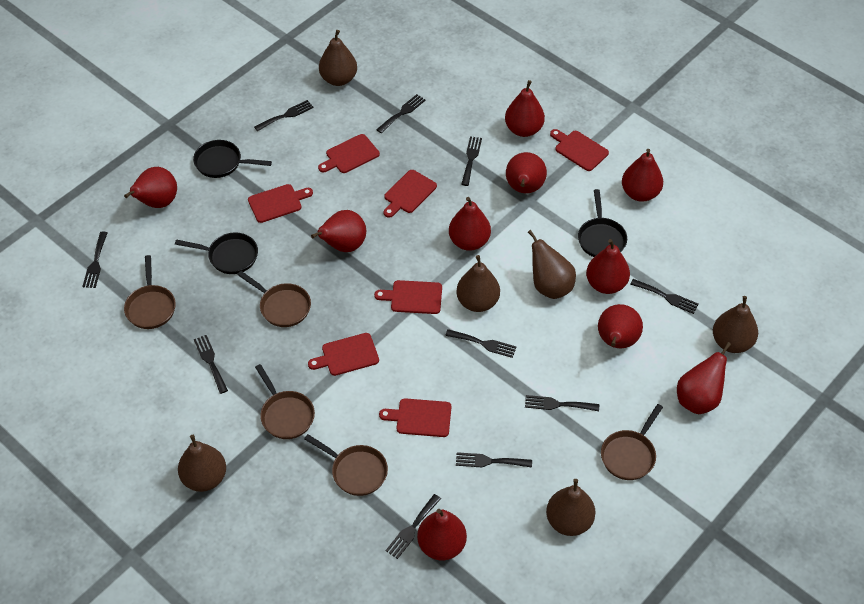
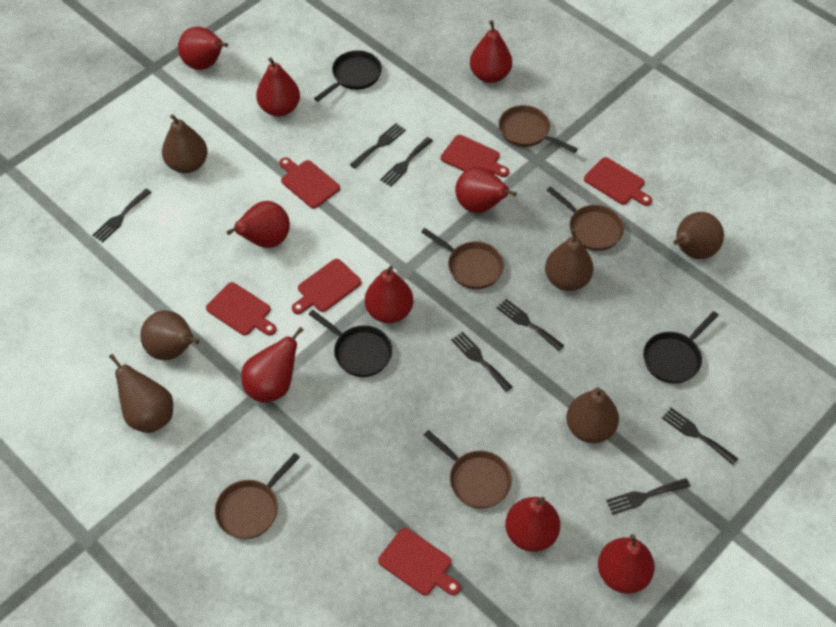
black fork: [82,232,107,288] [194,335,228,394] [254,100,314,131] [376,94,426,133] [386,494,441,559] [445,329,517,358] [456,452,532,468] [461,136,482,186] [525,395,599,411] [630,279,699,314] = 10 -> [92,189,152,242] [350,123,406,169] [380,137,433,187] [451,332,512,392] [497,299,565,351] [606,478,690,515] [662,408,738,465] = 7
red cutting board: [248,184,313,223] [308,333,379,376] [318,134,380,173] [374,280,442,314] [379,398,452,437] [384,170,437,218] [550,129,609,171] = 7 -> [206,282,276,336] [279,157,340,209] [292,259,361,314] [378,528,460,595] [441,135,509,177] [584,157,652,206] = 6
red pear: [124,167,177,208] [311,210,366,252] [417,509,467,561] [449,197,491,251] [505,80,545,137] [506,152,547,193] [586,239,630,294] [598,304,643,348] [622,149,663,202] [677,342,731,414] = 10 -> [178,27,228,70] [226,201,290,248] [241,327,303,402] [256,57,300,117] [365,266,413,323] [455,167,517,213] [470,20,512,83] [505,497,560,552] [598,534,655,593] = 9

